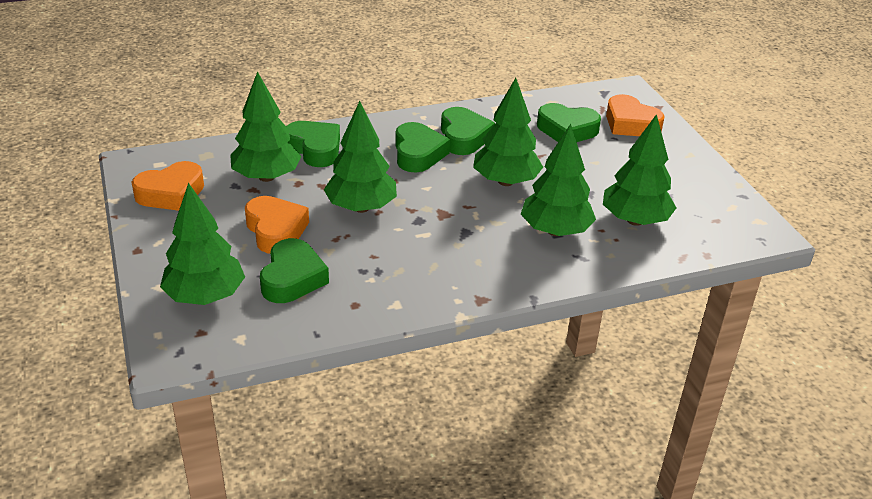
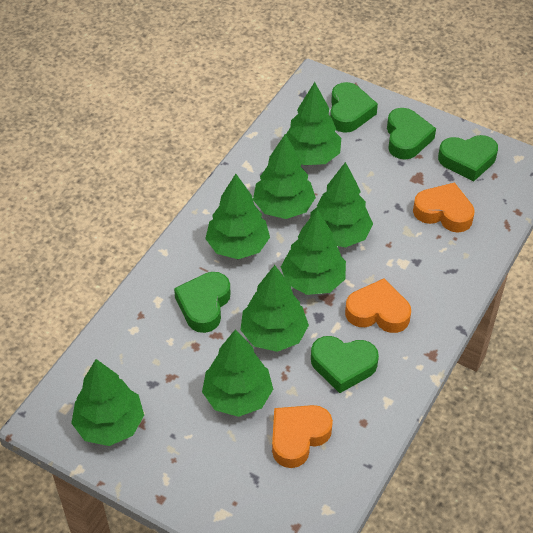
green tree: [160,183,245,305] [230,71,301,182] [324,101,397,213] [473,78,543,186] [521,124,596,236] [603,114,676,226] = 6 -> [71,359,144,446] [202,329,273,417] [205,174,270,259] [240,265,309,352] [253,134,316,219] [281,209,346,295] [286,82,341,165] [310,162,373,248] = 8

